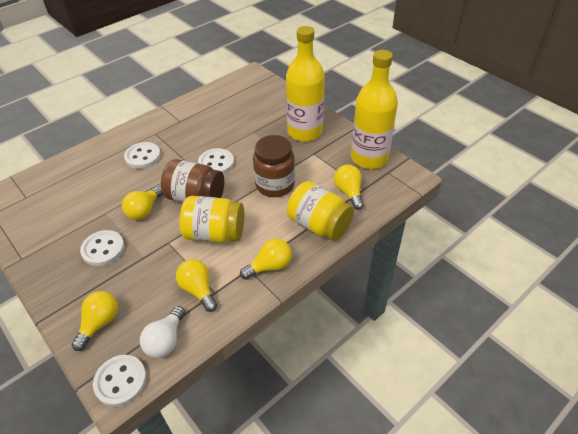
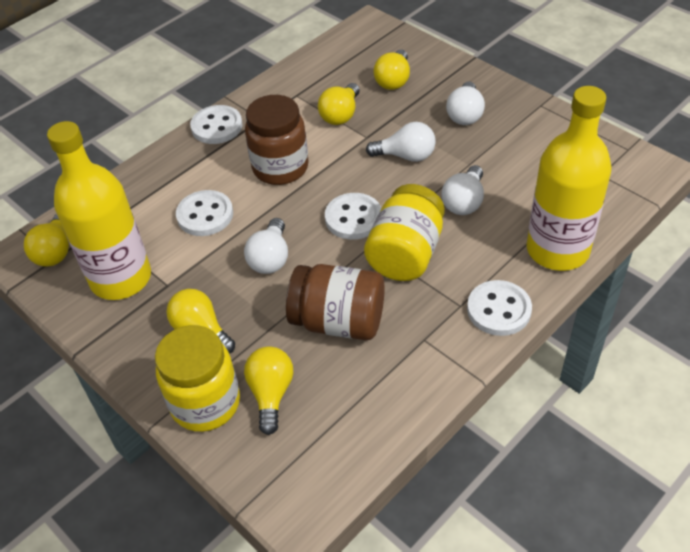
white light bulb: [140,306,185,358] = 1 -> [244,218,288,274] [366,122,436,162] [442,165,484,215] [446,81,485,125] = 4

